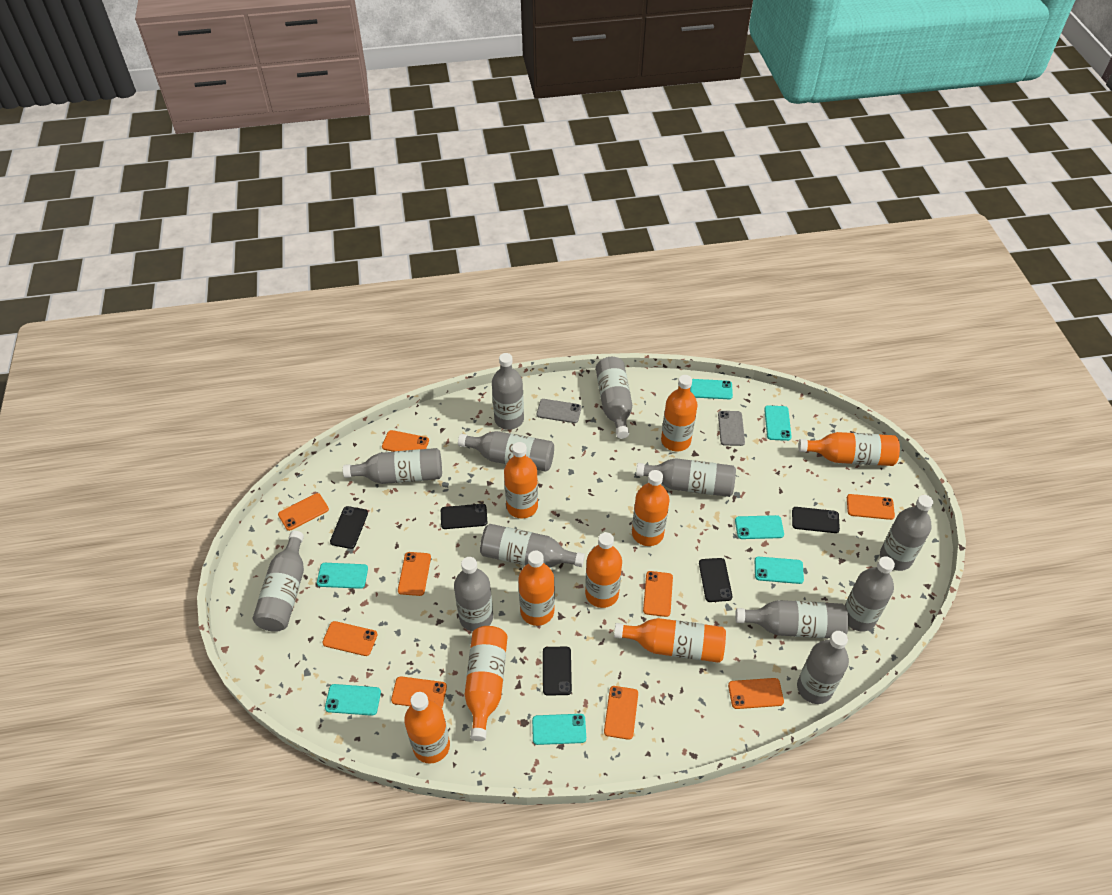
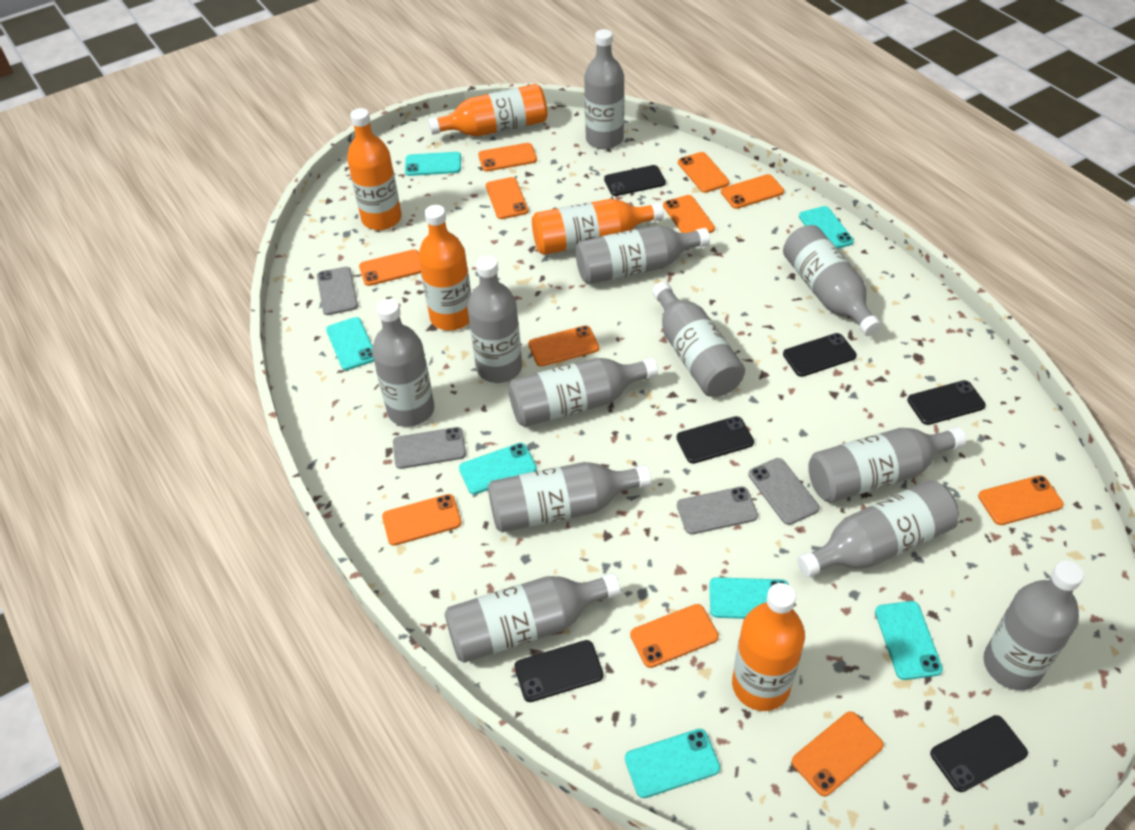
black phone: [330,506,368,549] [441,504,488,529] [543,647,572,695] [699,558,733,602] [792,507,840,533] = 5 -> [514,640,603,702] [604,165,666,196] [677,416,754,464] [783,333,857,377] [907,380,986,425] [930,715,1028,792] = 6
grey phone: [537,399,581,423] [718,411,745,446] = 2 -> [317,267,358,315] [393,427,466,469] [677,486,758,534] [748,458,819,525] = 4
orange bottle: [404,692,450,764] [465,626,508,741] [504,442,538,519] [518,551,555,626] [585,532,622,608] [614,618,726,663] [632,470,670,546] [661,375,698,451] [798,432,900,466] = 9 -> [347,108,401,230] [418,205,471,331] [428,84,547,136] [532,199,663,255] [732,583,805,711] = 5
orange phone: [278,493,329,531] [322,621,378,656] [382,430,429,452] [391,676,447,708] [398,552,431,596] [604,686,638,740] [643,571,673,617] [728,678,784,709] [847,494,895,520] = 9 -> [359,249,421,286] [382,494,462,546] [478,143,537,171] [486,177,529,219] [528,325,599,367] [630,604,719,668] [663,195,715,233] [678,152,730,193] [721,174,784,209] [792,711,884,796] [978,475,1064,525] = 11

